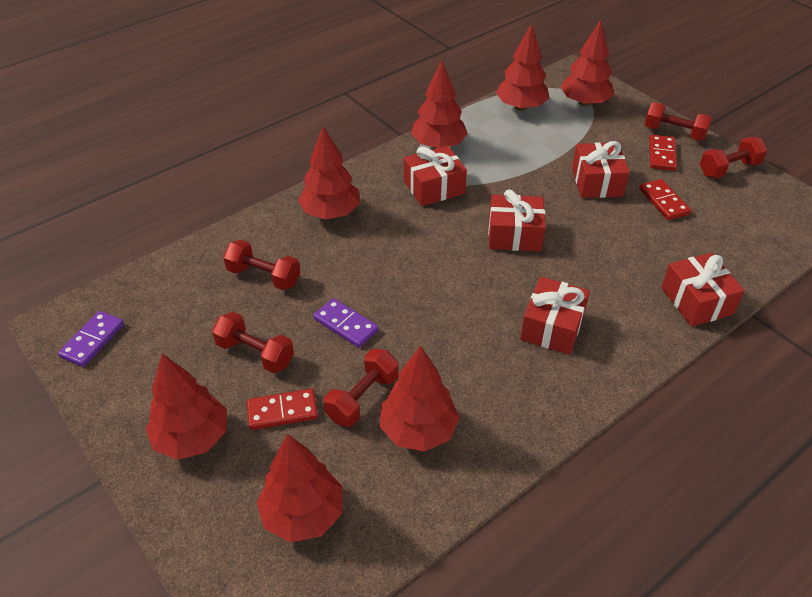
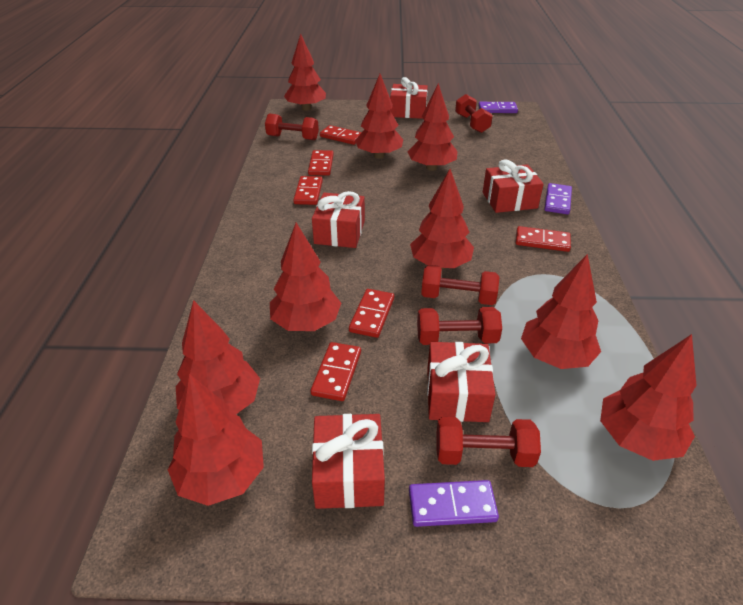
purple domino: [58,311,124,367] [313,298,379,348] = 2 -> [409,480,499,527] [478,102,518,113] [544,183,572,214] = 3
red domino: [247,389,318,430] [639,179,691,220] [649,135,677,171] = 3 -> [293,176,323,205] [308,150,334,175] [311,342,361,401] [320,125,362,145] [349,289,394,338] [516,226,571,252] = 6
red tree: [146,354,227,460] [256,434,343,542] [298,126,360,219] [380,346,459,451] [411,61,468,149] [496,23,549,111] [560,20,614,107] = 7 -> [168,374,264,506] [176,300,260,415] [270,223,341,331] [284,34,326,111] [355,74,403,159] [408,83,457,171] [410,169,474,269] [521,254,601,369] [600,334,697,461] = 9

